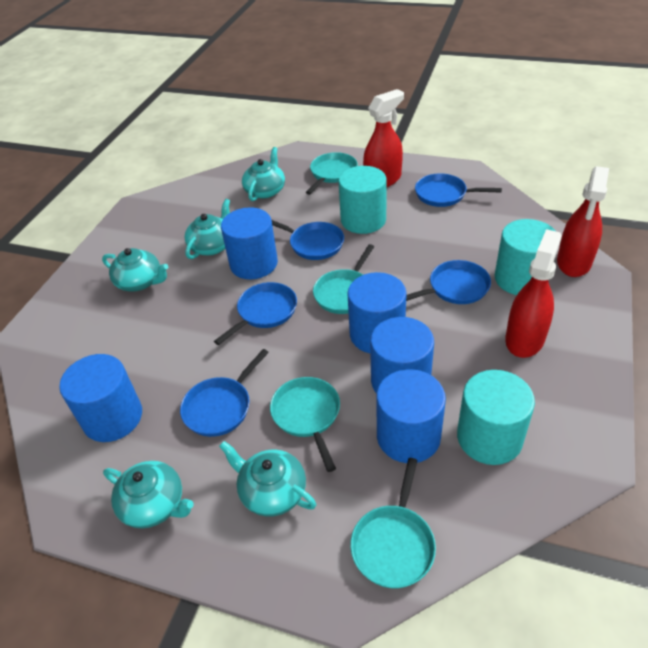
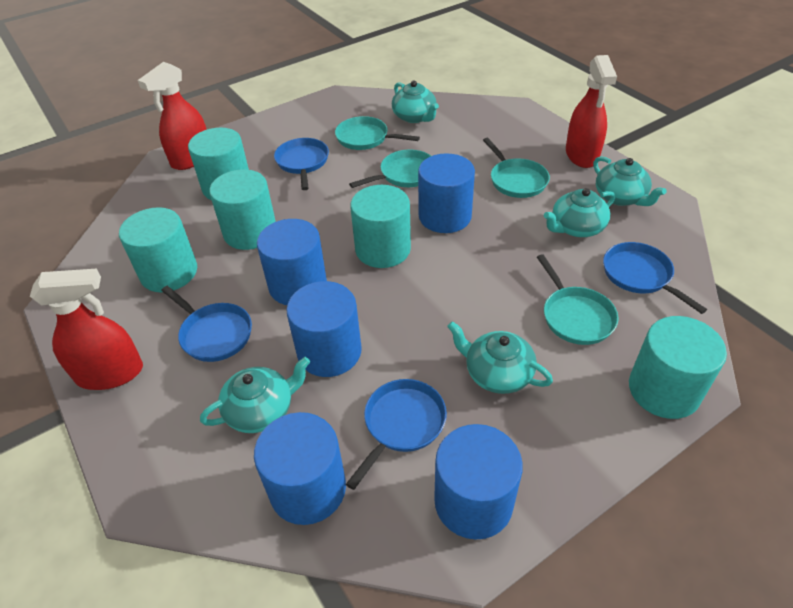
blue pan: [180,349,269,437] [214,282,297,345] [272,220,344,260] [406,260,491,304] [415,173,502,207] = 5 -> [161,286,252,362] [274,138,329,190] [346,379,447,490] [603,242,707,314] = 4
turquoise cylinder: [339,166,387,234] [457,370,535,465] [495,219,555,295] = 3 -> [119,207,197,292] [188,128,249,200] [209,169,276,250] [350,185,411,268] [629,316,727,419] = 5

